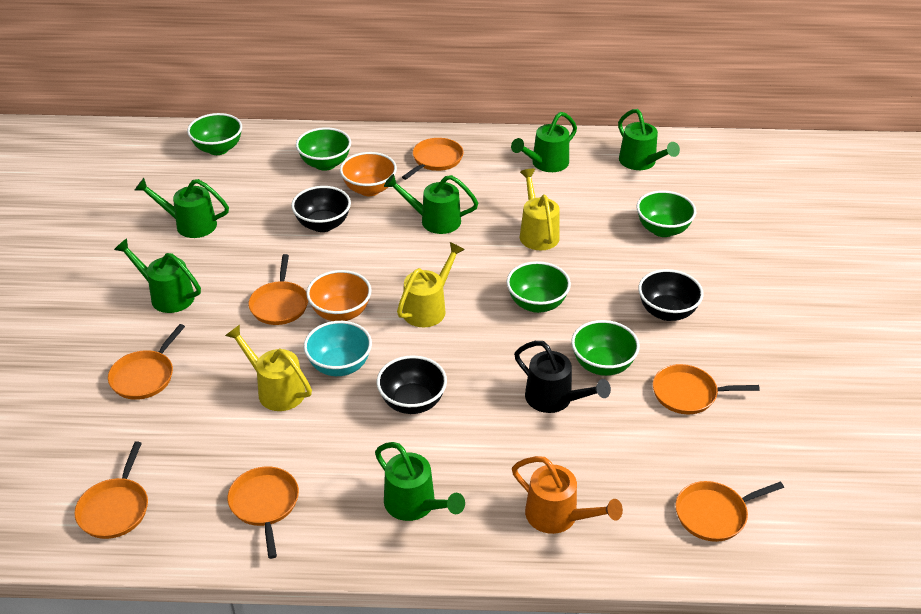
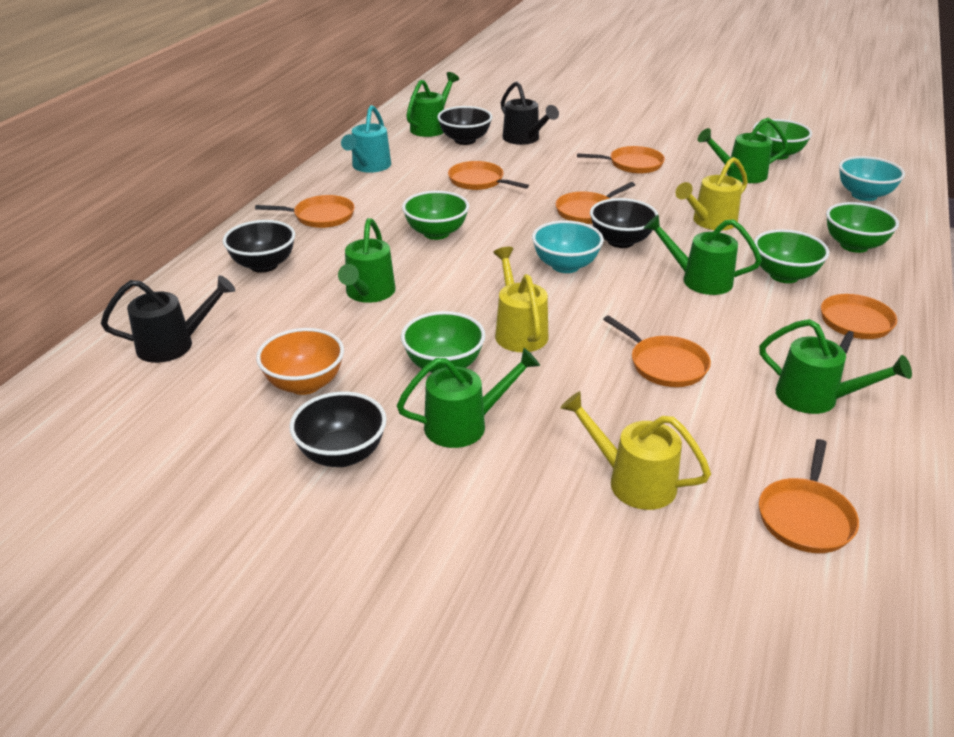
black bowl: [291,186,351,232] [377,355,447,414] [638,269,704,321] = 3 -> [223,220,295,273] [289,392,387,467] [437,106,492,145] [590,198,658,248] = 4
black watering can: [514,341,611,413] = 1 -> [101,275,235,363] [501,81,559,145] = 2
orange bowl: [306,270,371,321] [340,152,397,196] = 2 -> [256,328,344,395] = 1
orange watering can: [512,456,623,534] = 1 -> none = 0
turquoise bowl: [304,321,372,376] = 1 -> [532,220,604,273] [839,156,905,201] = 2
turquoise watering can: none = 0 -> [341,105,391,173] = 1

